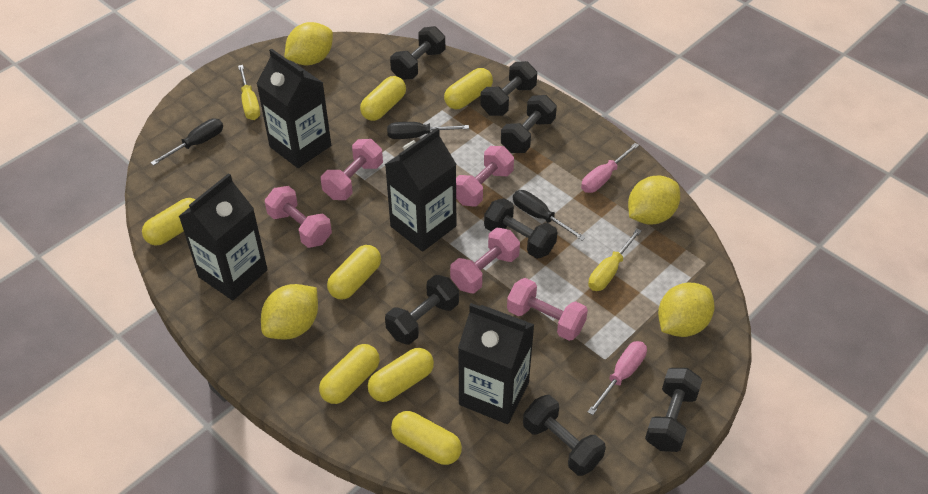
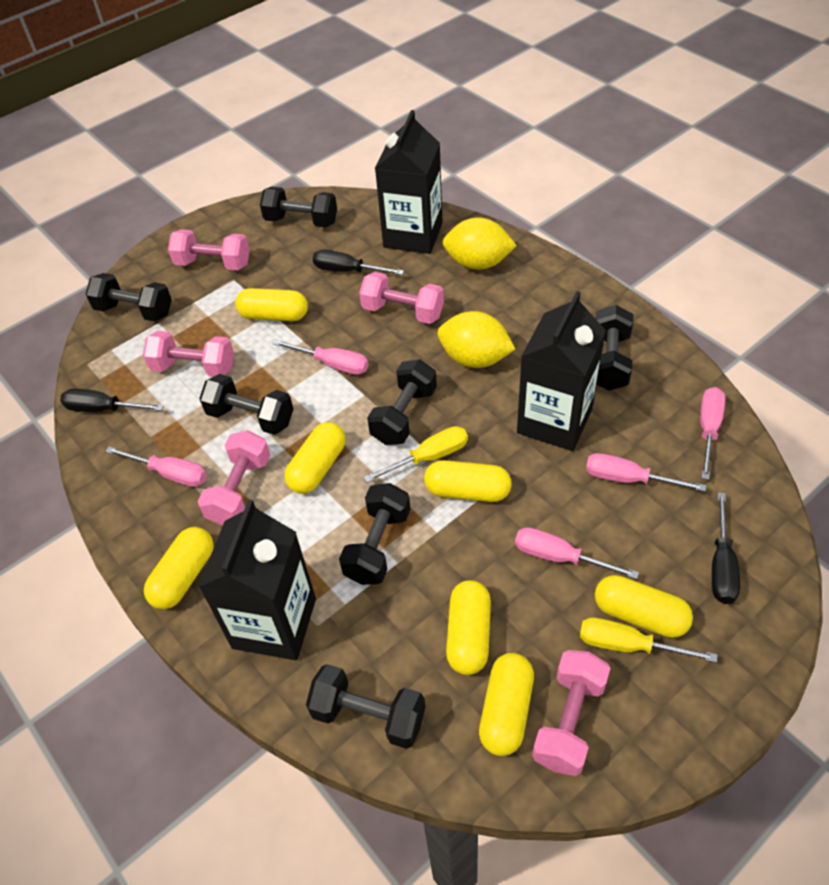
black carton: [179,173,268,300] [256,48,331,168] [385,128,456,252] [458,303,535,424] = 4 -> [199,500,316,660] [375,110,443,254] [517,291,606,451] = 3
pink screwdriver: [581,143,639,193] [588,341,647,415] = 2 -> [105,447,207,487] [272,339,368,375] [515,527,639,579] [586,453,706,492] [700,387,725,480] = 5
yellow lemon: [261,284,318,340] [284,22,333,65] [628,176,680,224] [658,282,714,337] = 4 -> [437,311,515,368] [443,217,517,270] = 2

